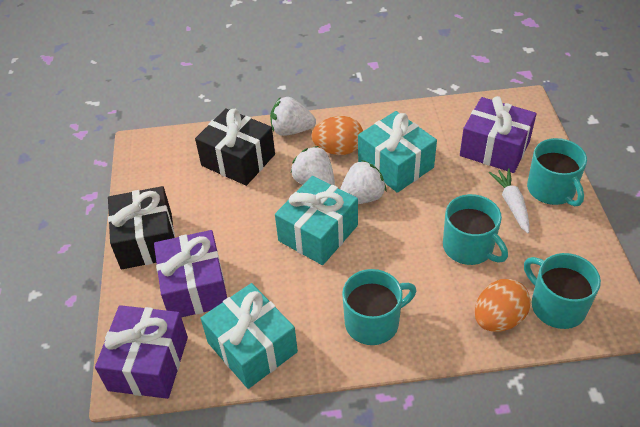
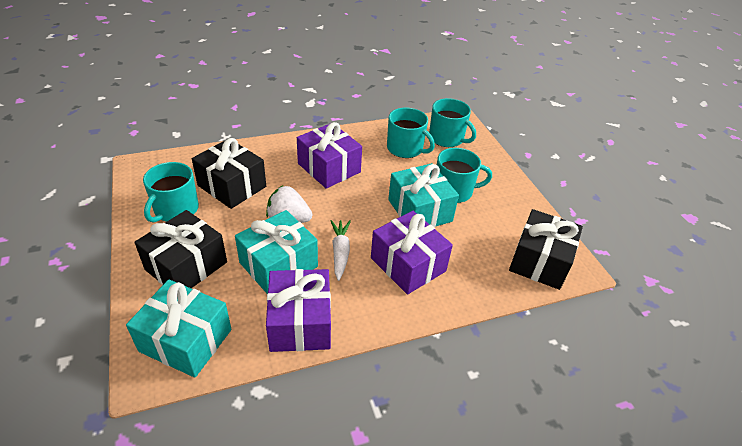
black gift: [108,186,175,270] [195,108,275,186] = 2 -> [134,210,227,288] [192,138,266,209] [509,209,583,290] = 3
orange egg: [311,116,363,155] [475,279,531,332] = 2 -> none = 0
white strawberry: [270,97,316,136] [290,146,335,185] [340,160,386,204] = 3 -> [266,186,312,223] = 1

